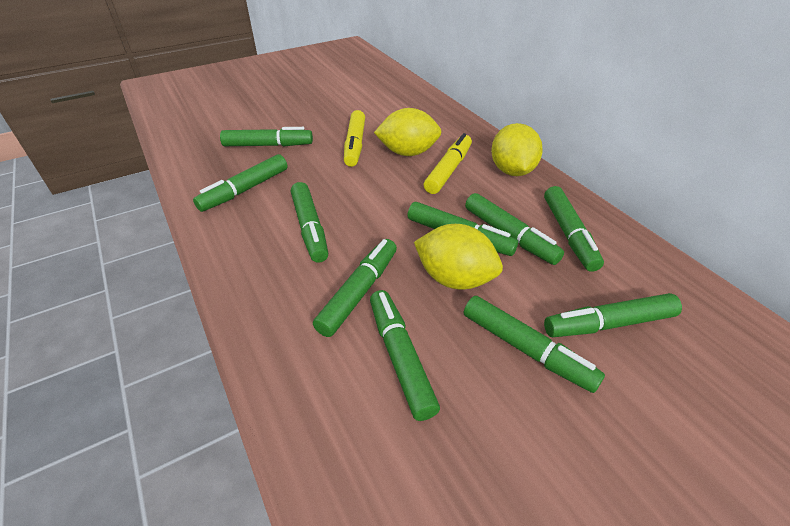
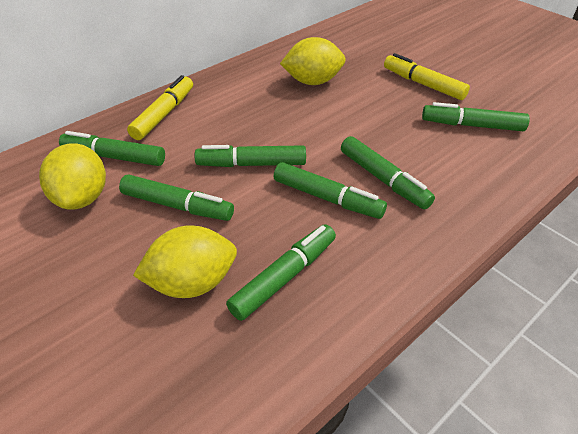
green marker: [193,154,287,212] [220,127,313,146] [291,182,328,263] [313,239,397,337] [370,290,440,421] [408,202,518,256] [464,296,605,393] [465,193,564,265] [544,186,604,272] [544,293,682,337] = 10 -> [59,131,165,166] [119,175,234,221] [194,145,306,167] [226,224,336,321] [274,162,387,219] [341,136,435,209] [422,102,530,131] = 7

